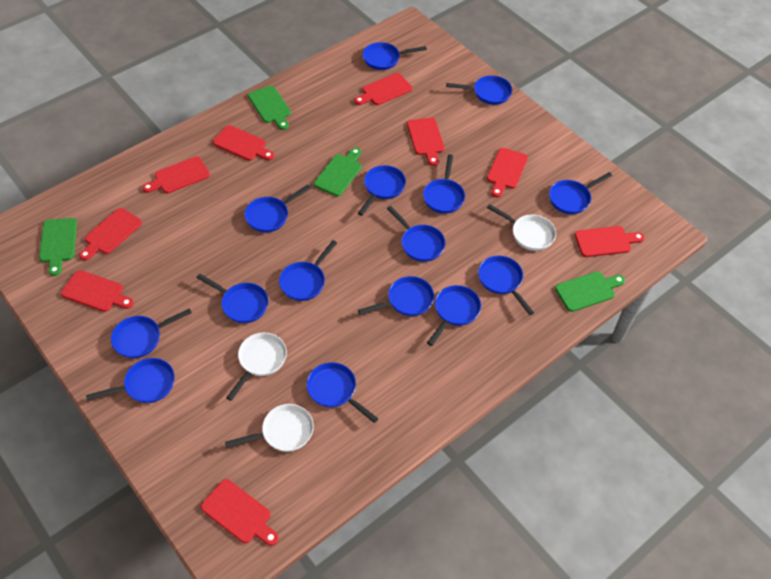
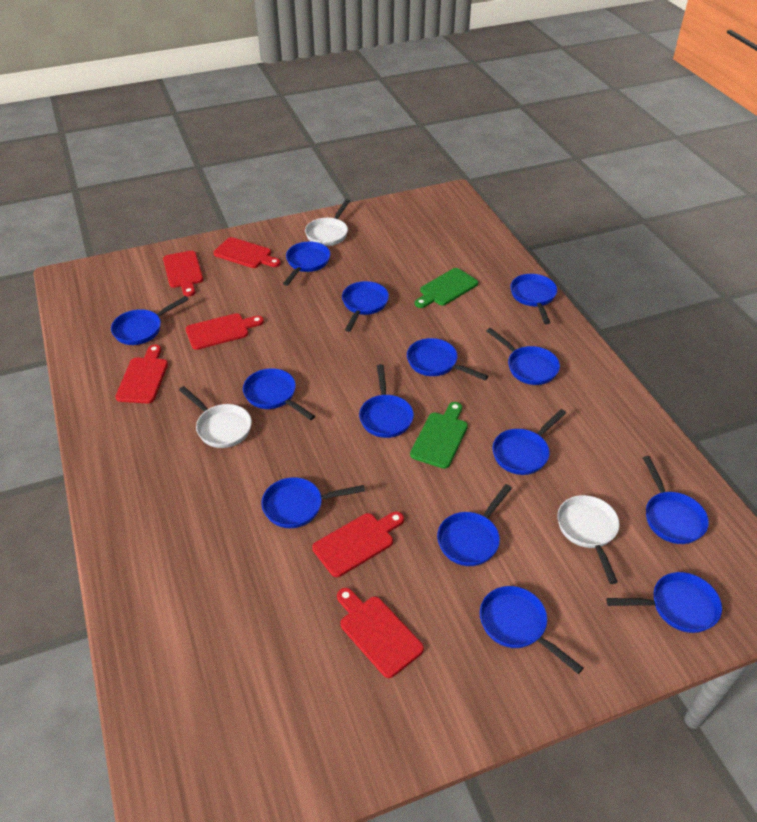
blue pan: [86,358,175,403] [111,308,192,359] [196,273,268,323] [245,185,311,233] [279,240,337,301] [307,362,379,423] [358,165,406,216] [358,276,434,316] [363,42,427,70] [387,206,446,262] [423,154,465,214] [427,285,481,346] [446,75,512,105] [478,256,534,315] [549,172,612,214] = 15 -> [111,296,189,345] [243,368,315,420] [262,477,365,528] [283,241,330,286] [342,281,389,332] [359,364,414,438] [407,338,488,381] [437,484,512,566] [480,586,583,674] [486,328,560,385] [492,409,566,475] [510,274,557,324] [606,572,722,633] [643,456,709,544] = 14
green cutting board: [39,218,77,276] [248,86,291,130] [314,148,362,196] [555,271,625,312] = 4 -> [410,402,468,469] [415,268,478,308] = 2
red cutting board: [61,270,134,312] [79,208,142,261] [142,156,210,193] [201,479,279,546] [213,125,274,161] [354,73,412,105] [407,118,445,166] [487,148,528,198] [575,226,644,257] = 9 -> [115,345,168,404] [163,251,203,297] [186,313,264,350] [213,237,281,268] [312,512,404,577] [337,588,424,678] = 6

